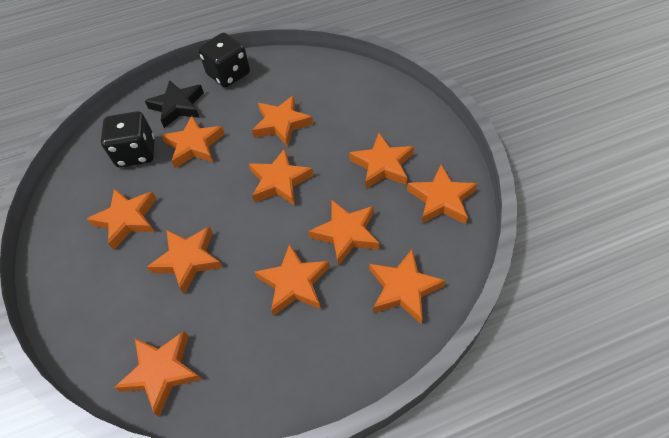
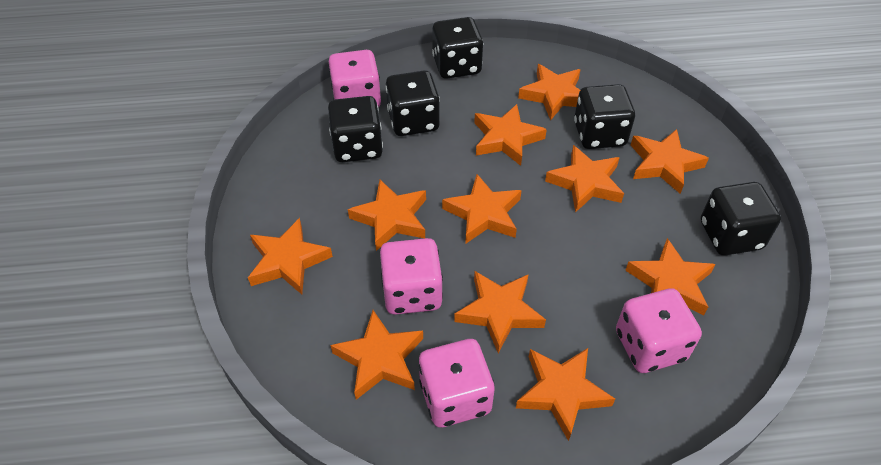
black dice: [101,111,155,168] [198,32,250,87] = 2 -> [328,96,383,162] [385,70,440,136] [432,17,483,79] [574,84,635,149] [701,182,781,256] = 5
black star: [145,80,204,128] = 1 -> none = 0
pink dice: none = 0 -> [328,50,381,108] [380,238,443,315] [419,339,495,428] [616,288,702,373] = 4

